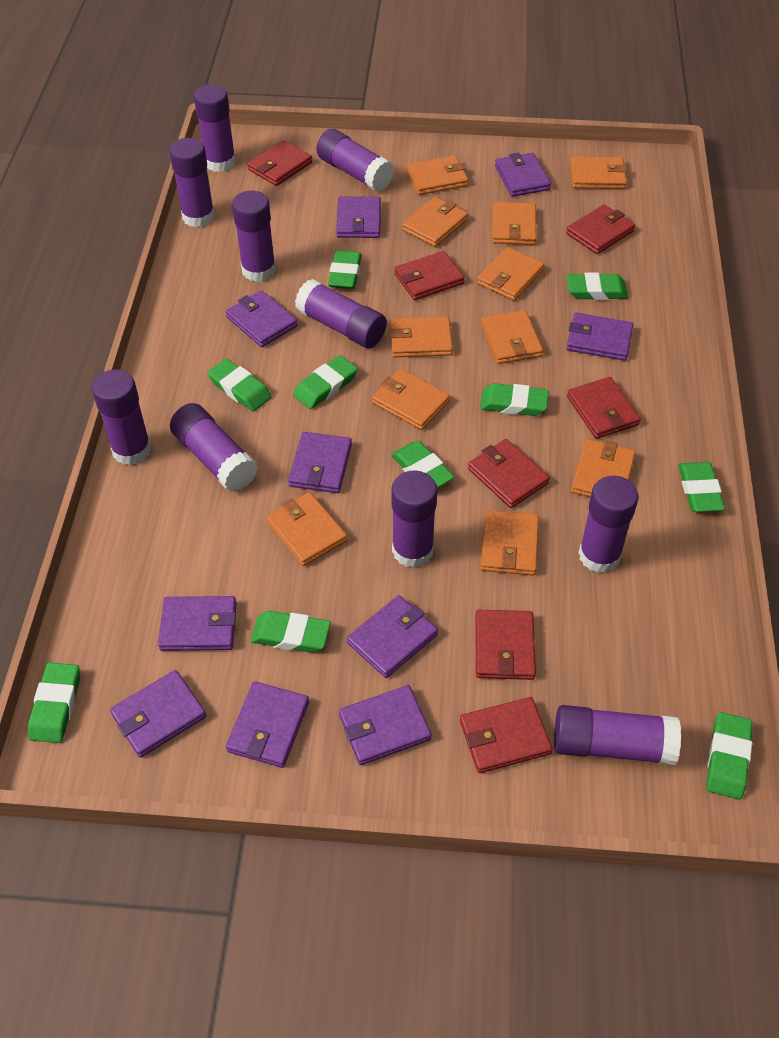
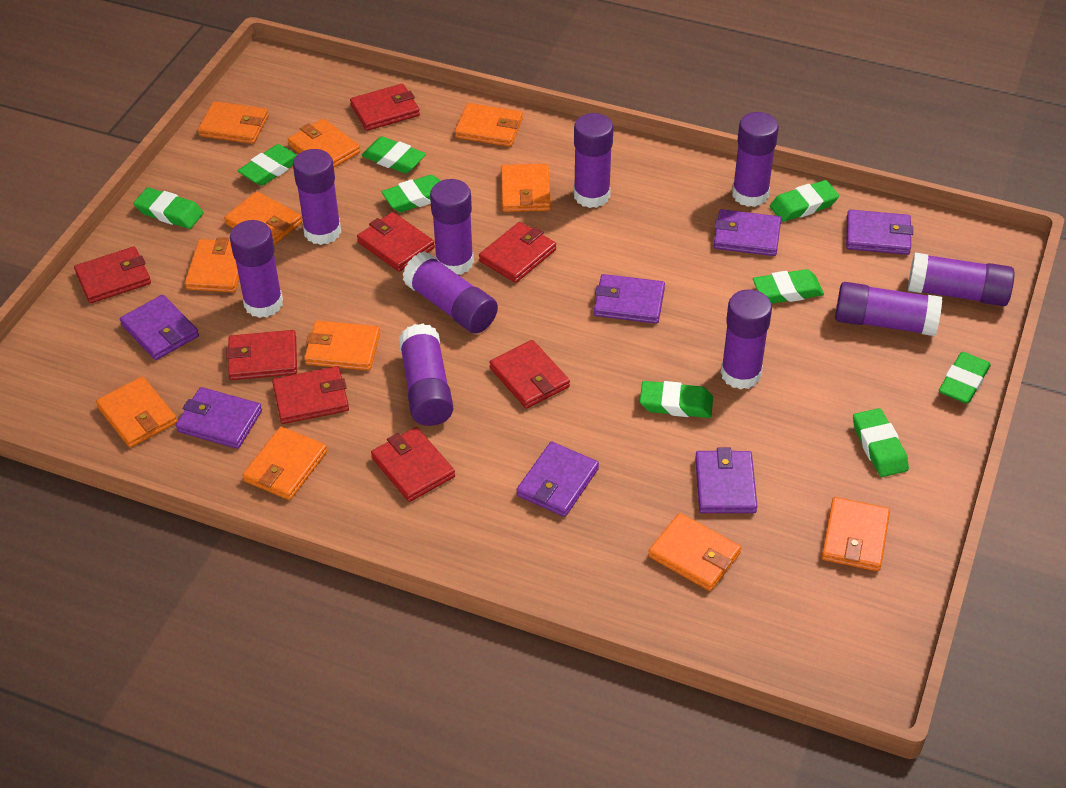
green eraser: [28,663,80,743] [207,359,272,412] [251,611,331,653] [293,355,358,409] [328,250,362,289] [391,441,455,488] [480,383,549,416] [567,273,628,300] [678,462,725,512] [706,712,753,799] = 10 -> [134,187,204,229] [238,144,297,186] [362,136,426,174] [382,175,440,212] [640,381,713,418] [753,269,824,304] [770,180,839,222] [853,408,909,477] [939,352,991,404] = 9
purple wallet: [110,670,207,758] [158,596,237,651] [226,290,298,347] [226,681,309,768] [288,432,352,493] [336,197,381,238] [339,685,432,765] [347,595,438,678] [495,152,551,197] [567,313,633,361] = 10 -> [120,295,199,360] [176,387,262,449] [516,442,599,517] [594,274,665,324] [695,448,757,513] [713,209,781,256] [846,209,913,255] = 7
red wallet: [247,140,312,186] [394,251,465,300] [460,697,553,773] [468,439,550,508] [475,609,536,680] [566,204,635,254] [567,377,641,439] = 7 -> [74,246,151,304] [226,330,297,380] [272,366,349,424] [350,83,420,131] [357,212,435,272] [371,427,455,502] [479,222,556,283] [489,340,570,409] = 8

